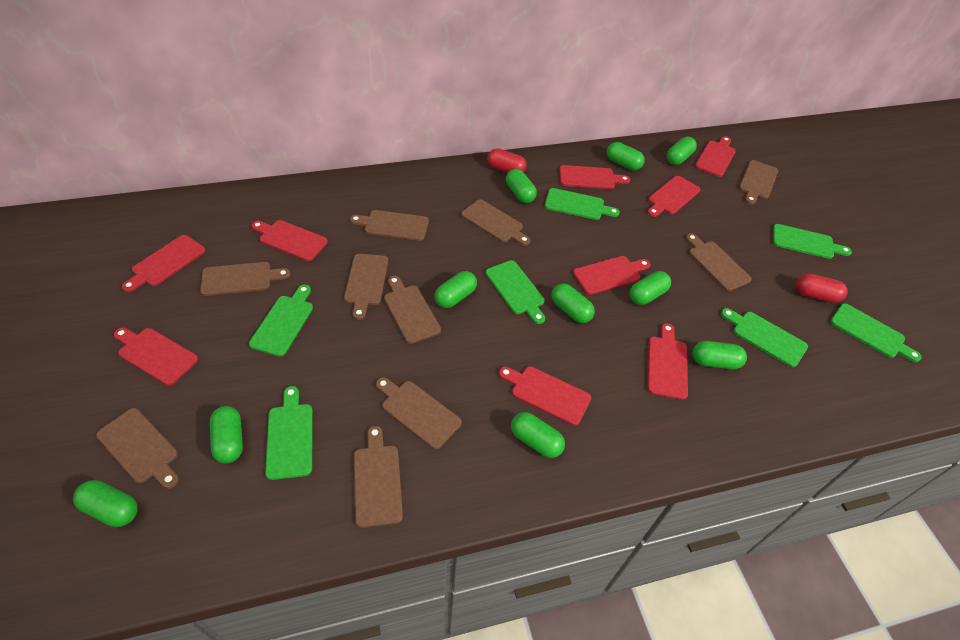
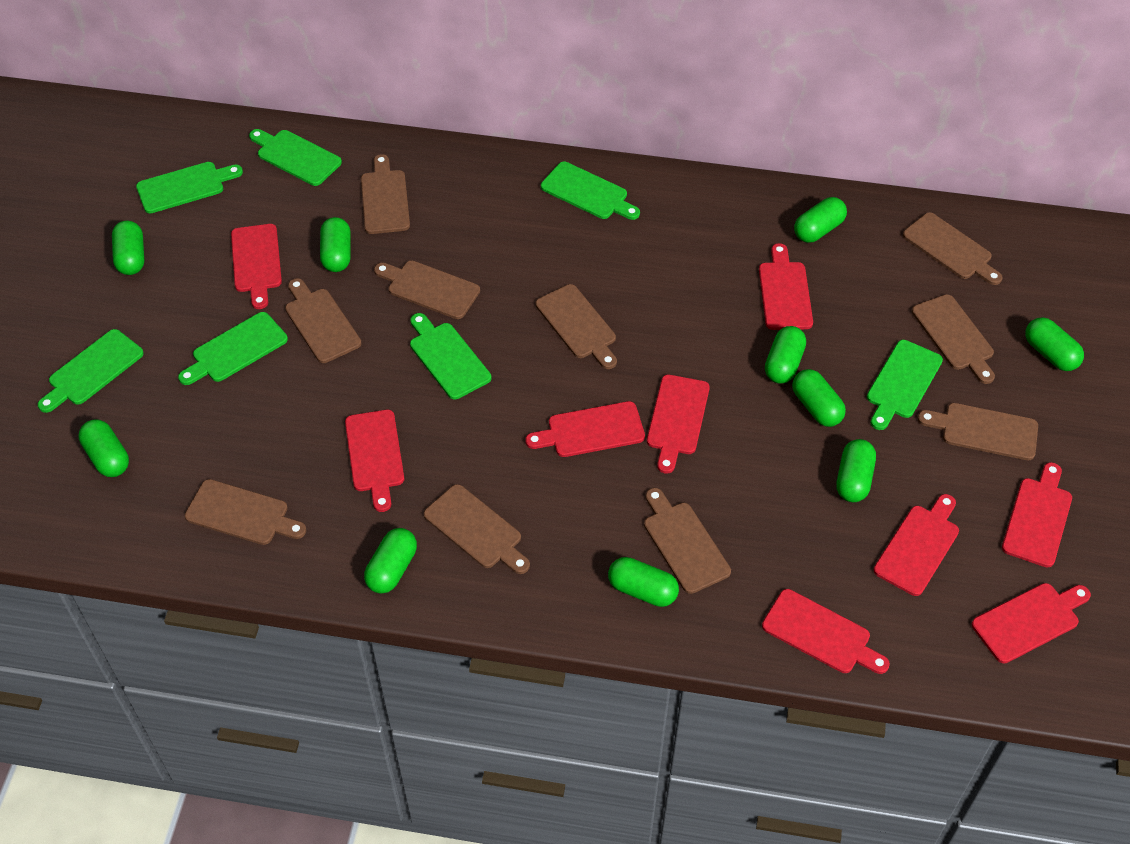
red capsule: [487,148,527,173] [796,274,848,303] = 2 -> none = 0

